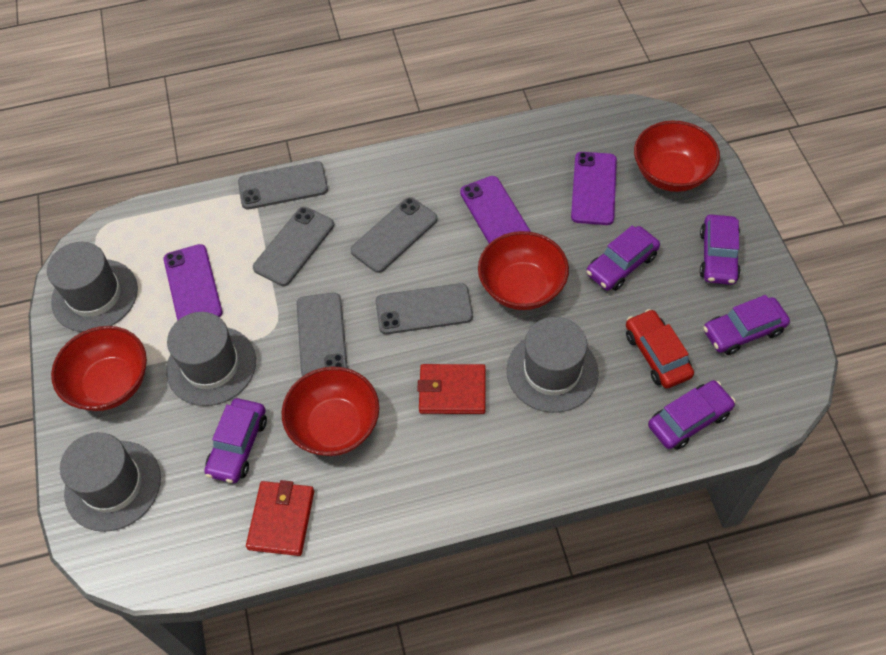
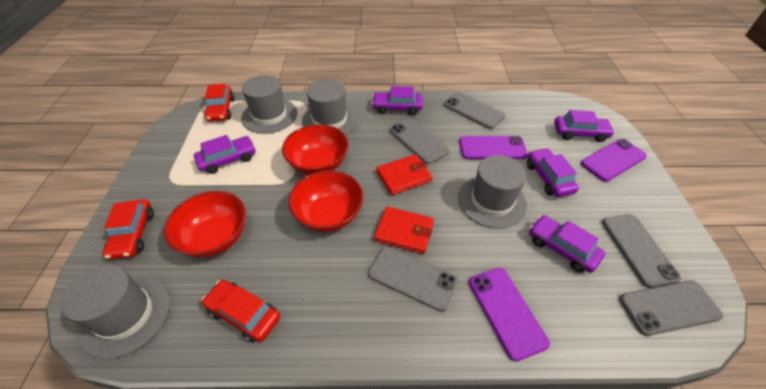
red bowl: [51,326,147,411] [282,367,379,456] [478,231,569,310] [634,120,720,192] = 4 -> [164,191,246,258] [282,124,349,175] [288,170,363,232] = 3
red car: [626,309,694,389] = 1 -> [103,199,154,259] [202,280,280,343] [204,84,234,122] = 3

